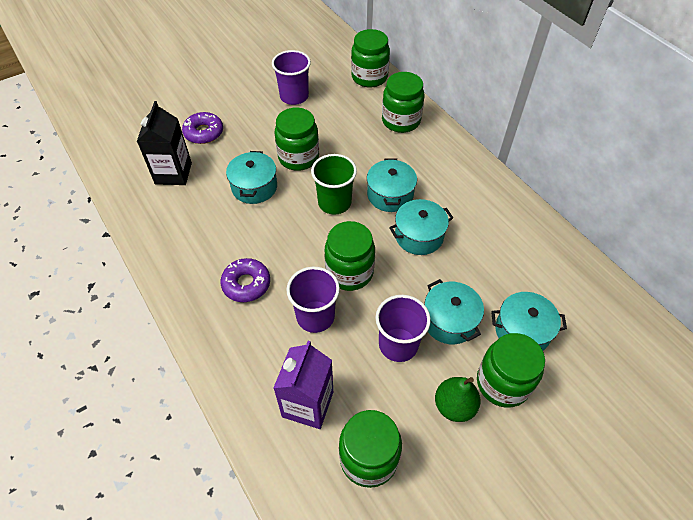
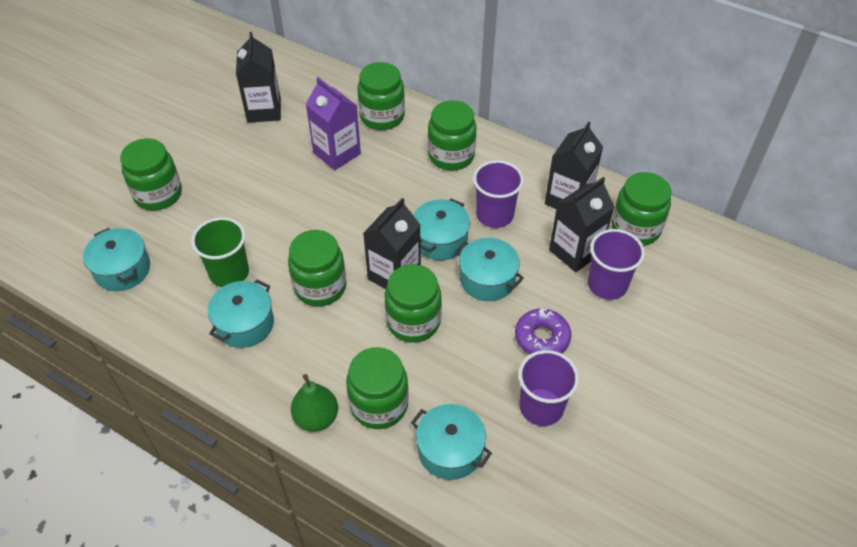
black carton: [137,101,192,185] = 1 -> [236,32,281,123] [363,198,421,289] [545,121,603,209] [549,177,614,272] = 4
green jar: [275,107,319,171] [325,221,375,291] [339,410,402,488] [351,29,390,88] [382,72,424,133] [477,333,545,408] = 6 -> [120,138,182,210] [288,230,346,306] [346,347,409,429] [357,62,405,130] [385,264,442,343] [428,100,477,171] [612,172,672,246] = 7
purple donut: [182,112,223,144] [220,258,270,302] = 2 -> [515,308,571,355] = 1

